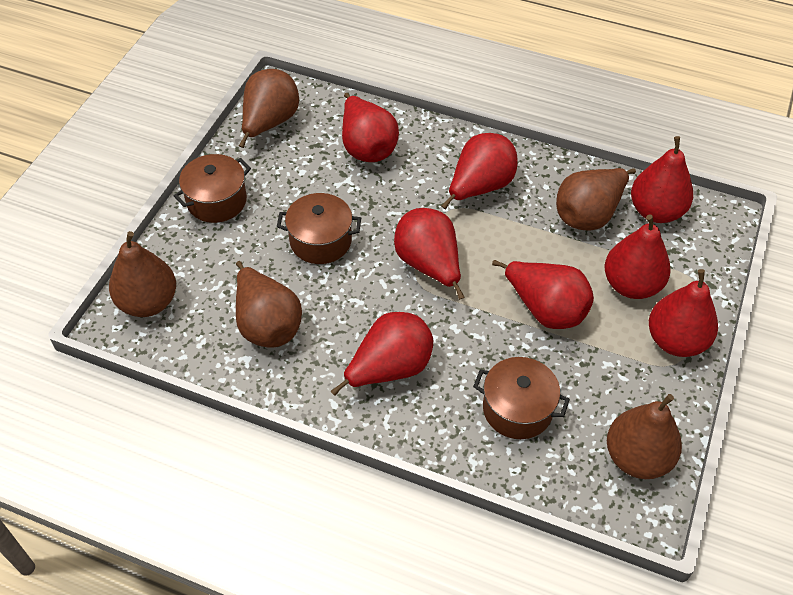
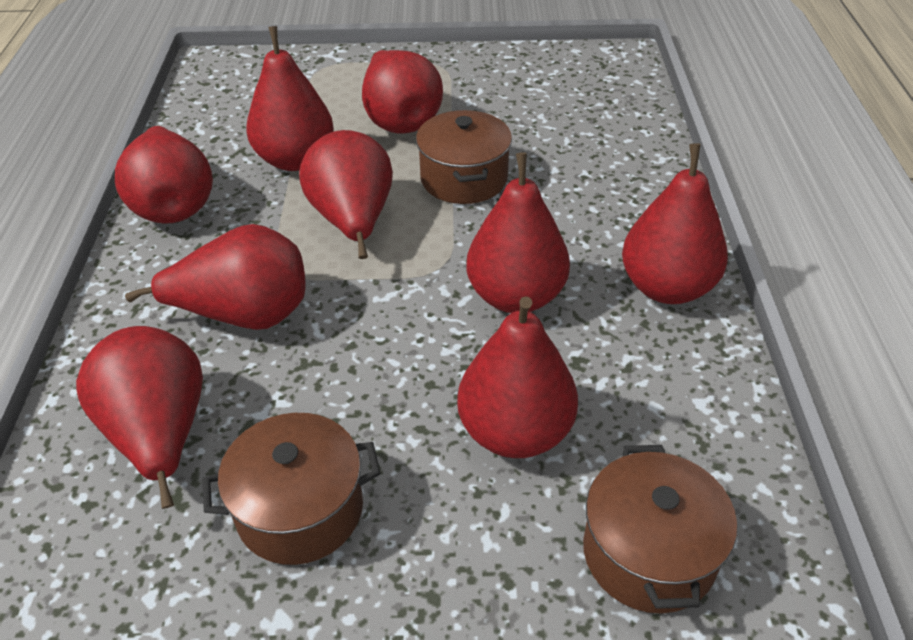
brown pear: [109,231,176,317] [236,261,302,348] [239,69,299,148] [556,168,636,231] [607,394,682,479] = 5 -> none = 0
red pear: [331,312,433,396] [342,93,399,162] [394,208,465,300] [441,133,518,210] [492,260,594,329] [605,214,671,299] [631,136,693,223] [649,269,718,357] = 8 -> [76,326,203,509] [115,126,213,224] [125,224,306,330] [246,26,334,171] [299,130,393,259] [362,50,443,133] [457,296,578,458] [466,152,570,313] [622,143,728,304] = 9

